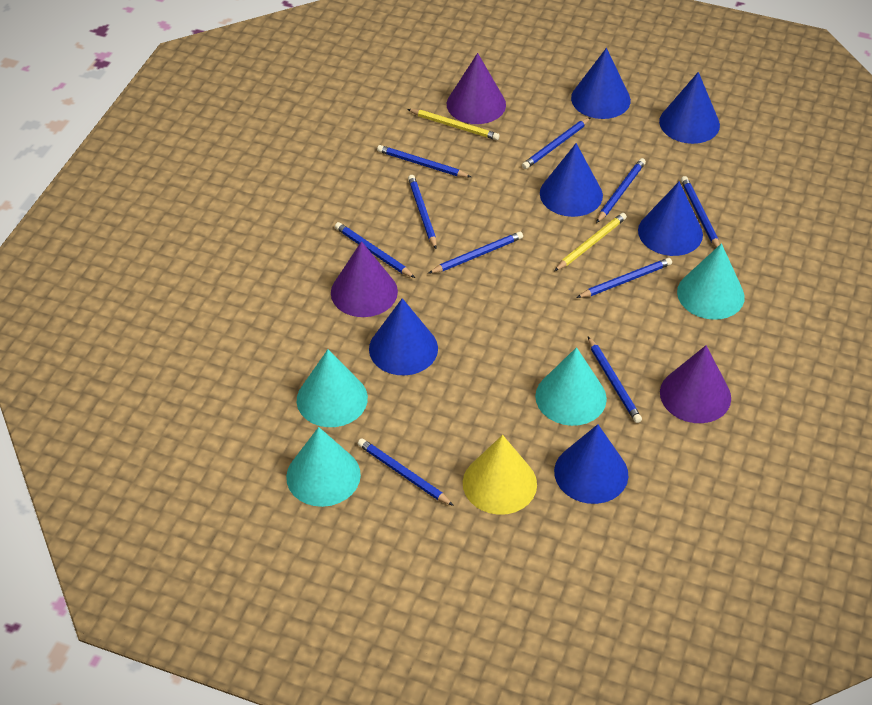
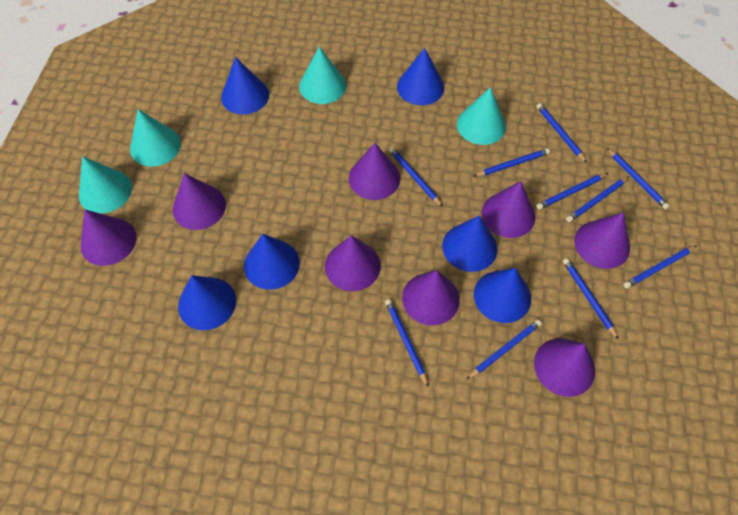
purple cone: [331,241,398,317] [447,53,506,124] [660,345,731,423] = 3 -> [81,210,136,266] [172,173,226,230] [325,235,381,291] [349,143,400,200] [402,270,460,326] [482,181,535,238] [534,338,595,397] [574,212,630,269] = 8
yellow cone: [463,435,537,515] = 1 -> none = 0
yellow pencil: [407,109,500,140] [554,213,627,271] = 2 -> none = 0

